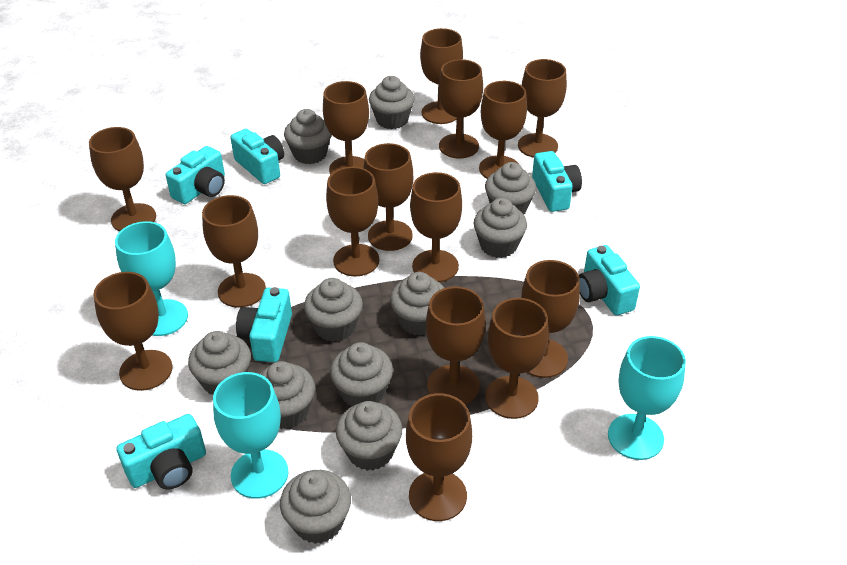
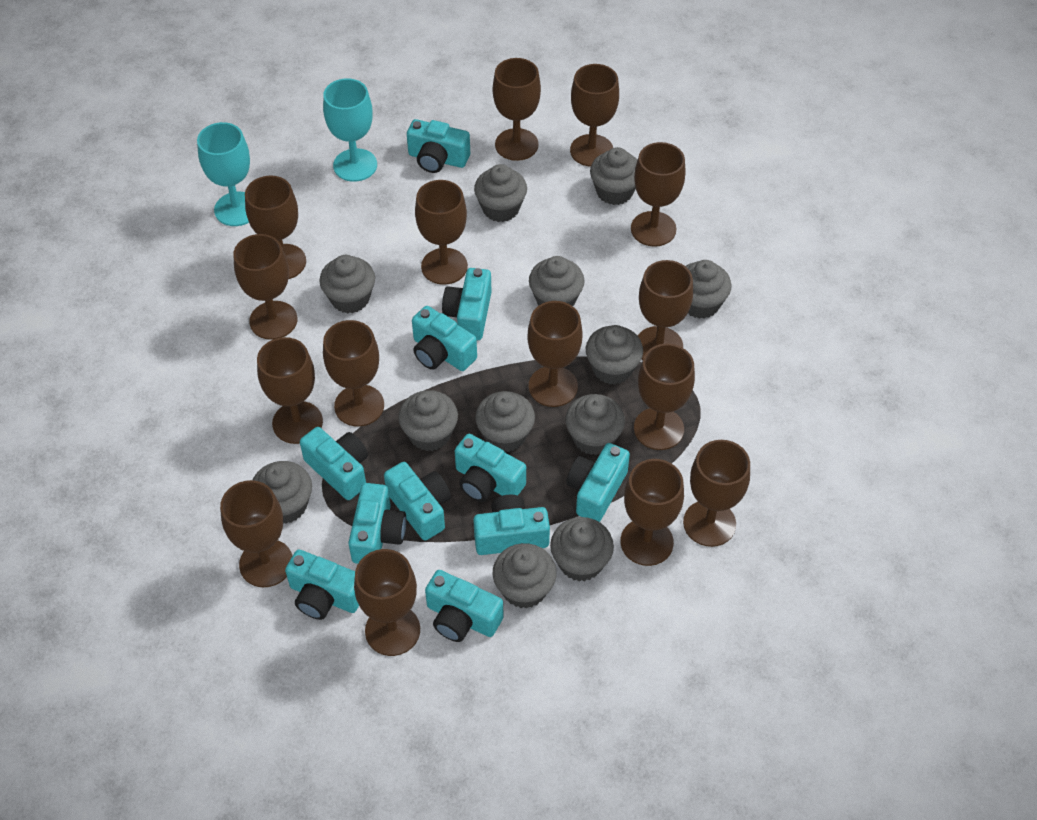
grey cupcake: [188,331,251,395] [259,361,315,429] [280,470,351,544] [284,109,331,164] [304,278,363,342] [330,342,393,406] [336,401,402,471] [369,76,415,129] [390,272,444,336] [474,198,527,258] [485,162,536,214] = 11 -> [253,461,312,524] [319,255,375,313] [398,390,458,451] [474,164,527,222] [475,391,535,452] [493,543,557,609] [529,256,585,306] [550,517,614,581] [565,394,625,455] [586,325,643,385] [590,147,637,205] [686,260,732,319] = 12
turquoise camera: [117,414,206,489] [166,146,225,204] [230,129,284,184] [236,287,292,362] [532,151,582,212] [579,245,640,315] = 6 -> [285,549,359,620] [300,427,368,500] [348,483,406,564] [384,462,451,541] [407,119,470,173] [412,306,477,371] [425,570,504,642] [442,268,491,340] [455,434,526,502] [473,494,550,555] [566,443,630,522] = 11
turquoise goblet: [115,221,188,336] [213,372,288,499] [608,336,686,460] = 3 -> [197,122,250,226] [323,78,377,182] = 2

